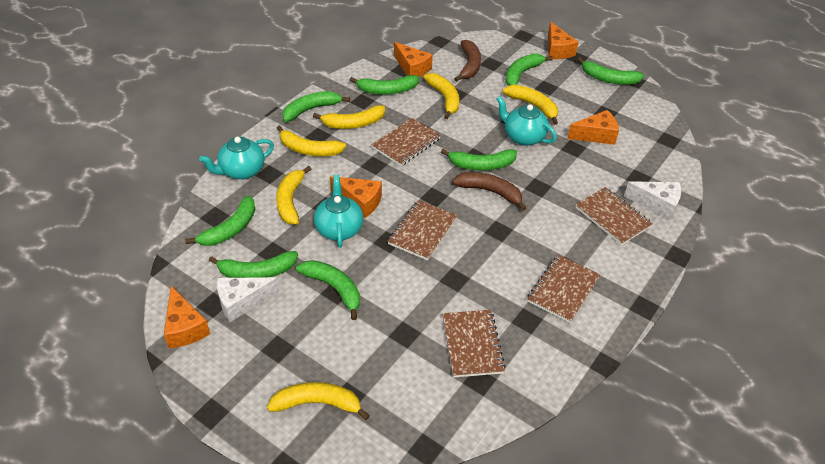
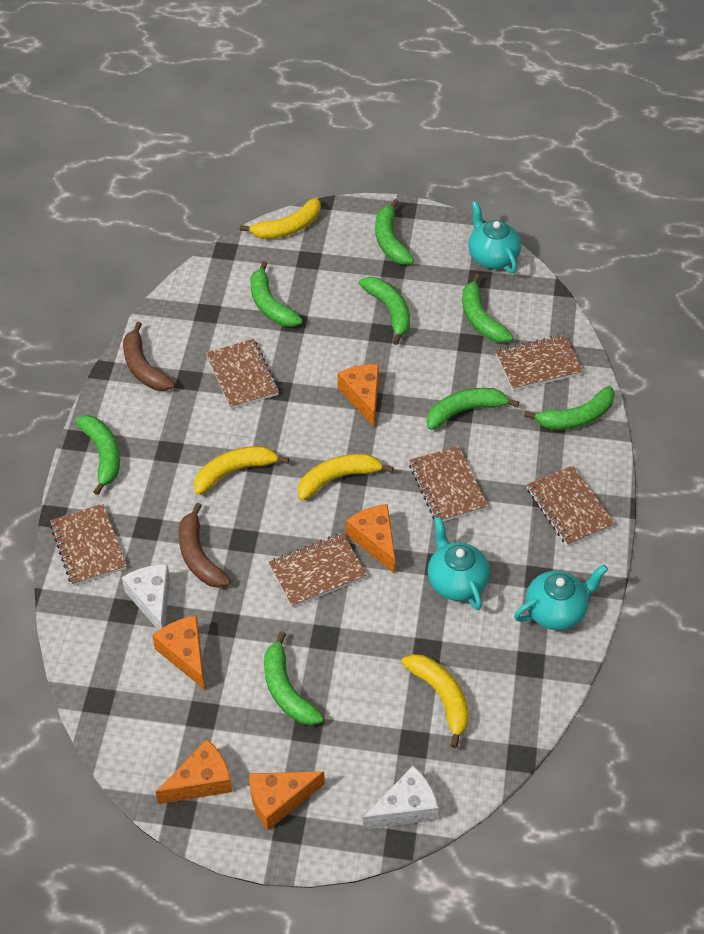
brown notebook: [372,118,441,166] [387,200,457,260] [442,310,506,378] [527,255,600,323] [575,187,653,245] = 5 -> [50,504,127,586] [206,339,279,409] [269,533,367,607] [409,446,488,522] [495,335,583,391] [527,466,615,546] = 6
yellow banana: [267,382,370,420] [276,166,311,225] [277,125,346,156] [313,105,385,129] [423,73,459,119] [503,85,558,125] = 6 -> [194,446,289,495] [240,198,321,239] [298,454,394,501] [401,654,469,748] = 4

